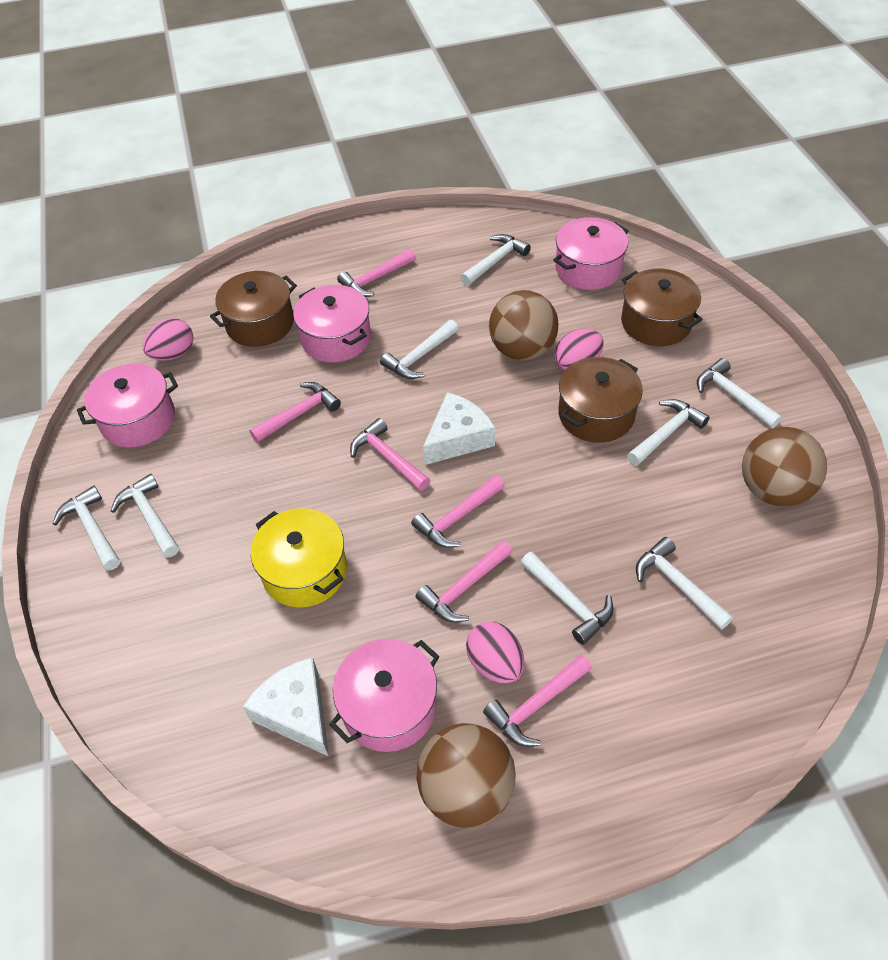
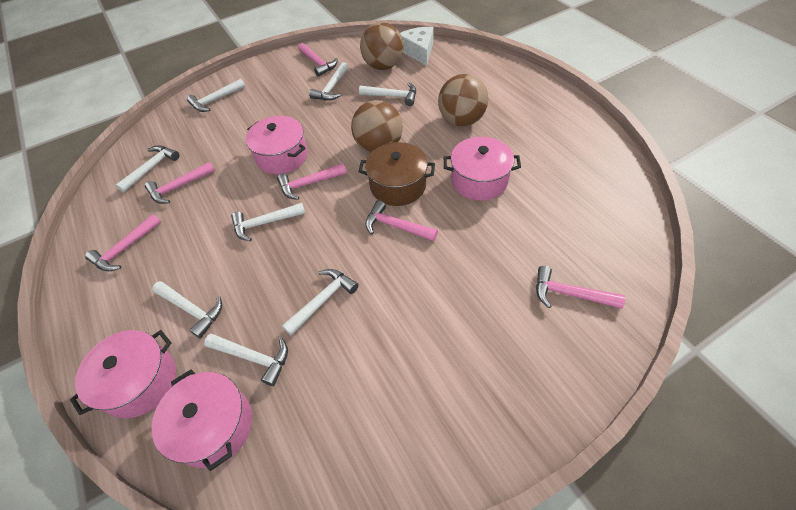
brown pot: [210,271,297,347] [558,357,643,443] [621,269,703,346] = 3 -> [358,142,435,206] = 1
pink egg: [143,318,193,361] [466,622,524,684] [554,329,604,371] = 3 -> none = 0
white cheese: [242,657,329,756] [423,392,495,465] = 2 -> [400,27,434,66] = 1
yellow pot: [251,508,347,608] = 1 -> none = 0

